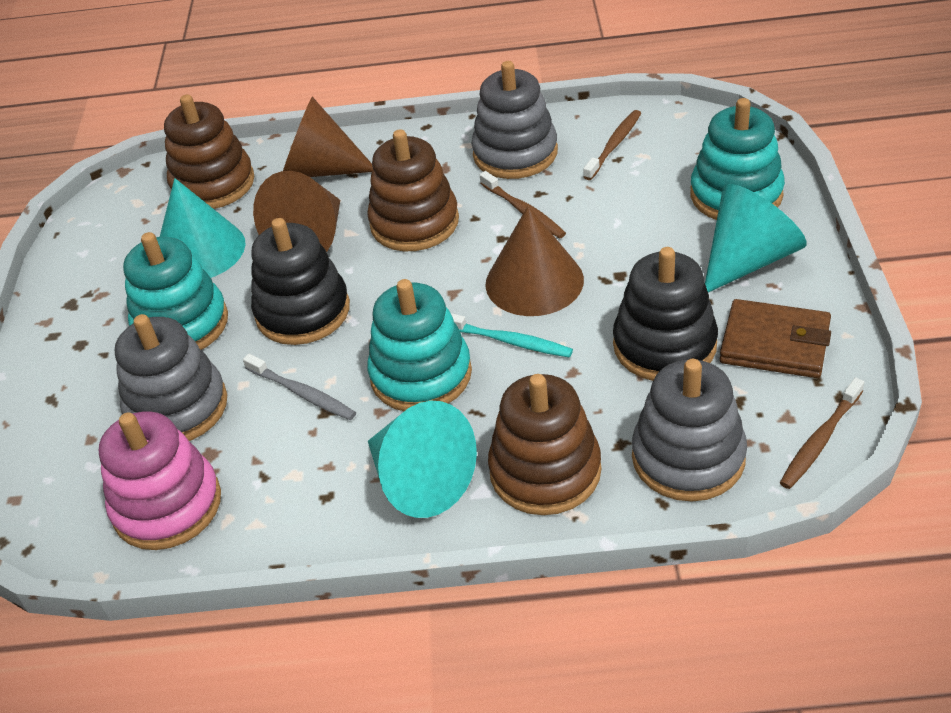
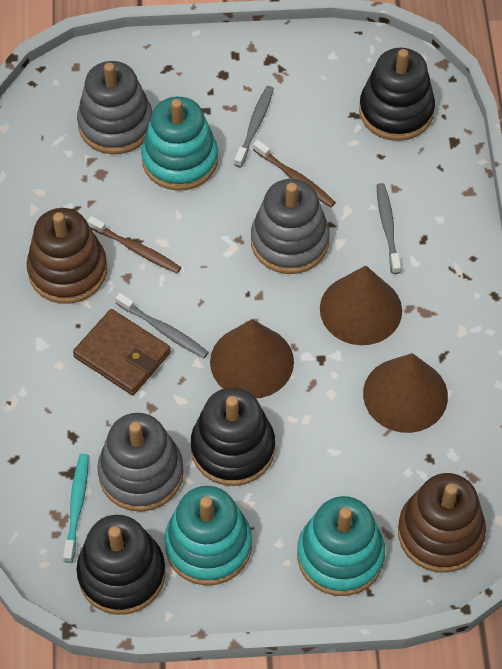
black stacking toy: [251,218,350,345] [613,247,718,381] = 2 -> [76,515,165,615] [191,388,275,486] [359,48,435,141] = 3
brown stacking toy: [164,95,254,209] [367,129,459,251] [488,374,602,515] = 3 -> [26,208,107,304] [398,473,486,572] = 2
brown toothbrush: [480,171,566,238] [583,110,641,180] [780,377,864,489] = 3 -> [87,216,182,274] [253,140,336,207] = 2
grey toothbrush: [243,354,356,420] = 1 -> [115,293,209,358] [234,86,274,168] [377,183,401,274] = 3
pink stacking toy: [99,411,221,550] = 1 -> none = 0
turquoise cone: [160,178,246,278] [368,401,477,518] [705,184,807,292] = 3 -> none = 0

